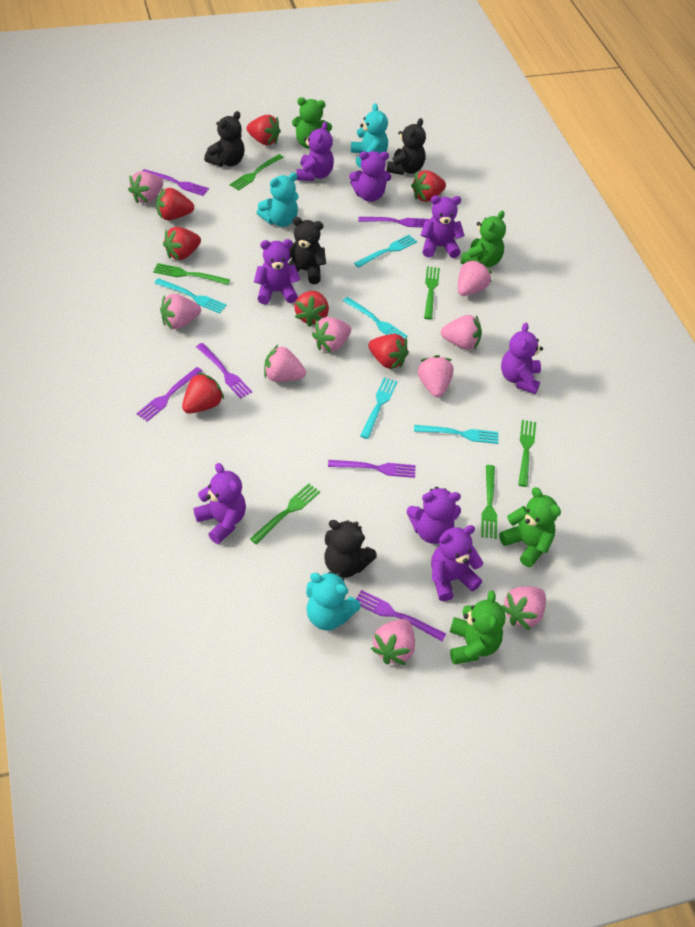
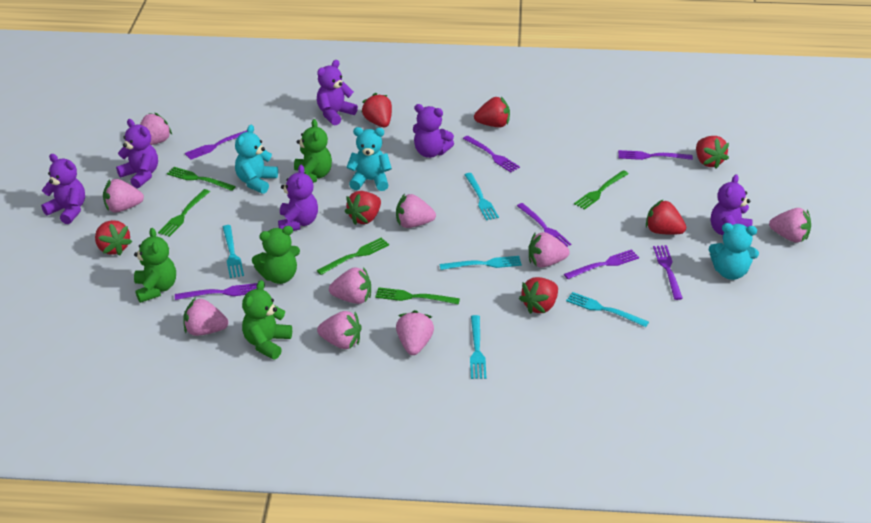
black teddy bear: [204,111,245,167] [288,217,326,284] [324,520,377,578] [386,118,426,175] = 4 -> none = 0
green fork: [153,263,230,285] [229,154,284,191] [250,483,320,544] [424,266,440,320] [481,465,497,539] [518,420,536,487] = 6 -> [158,189,210,237] [167,167,236,191] [317,238,389,275] [375,287,460,305] [574,170,629,210] = 5
purple fork: [136,367,203,422] [142,169,209,196] [196,343,252,399] [328,460,416,478] [356,590,446,641] [358,217,430,228] = 6 -> [175,283,258,300] [185,130,247,160] [463,136,520,172] [517,203,571,247] [564,249,639,279] [618,150,693,160] [653,245,683,300] = 7
purple teddy bear: [193,463,246,544] [254,239,300,305] [296,122,334,181] [349,151,391,202] [407,487,461,544] [421,196,465,258] [431,525,484,601] [501,322,543,394] = 8 -> [41,154,85,224] [116,119,158,188] [278,165,318,231] [317,60,358,125] [413,104,454,158] [711,174,753,235] = 6

